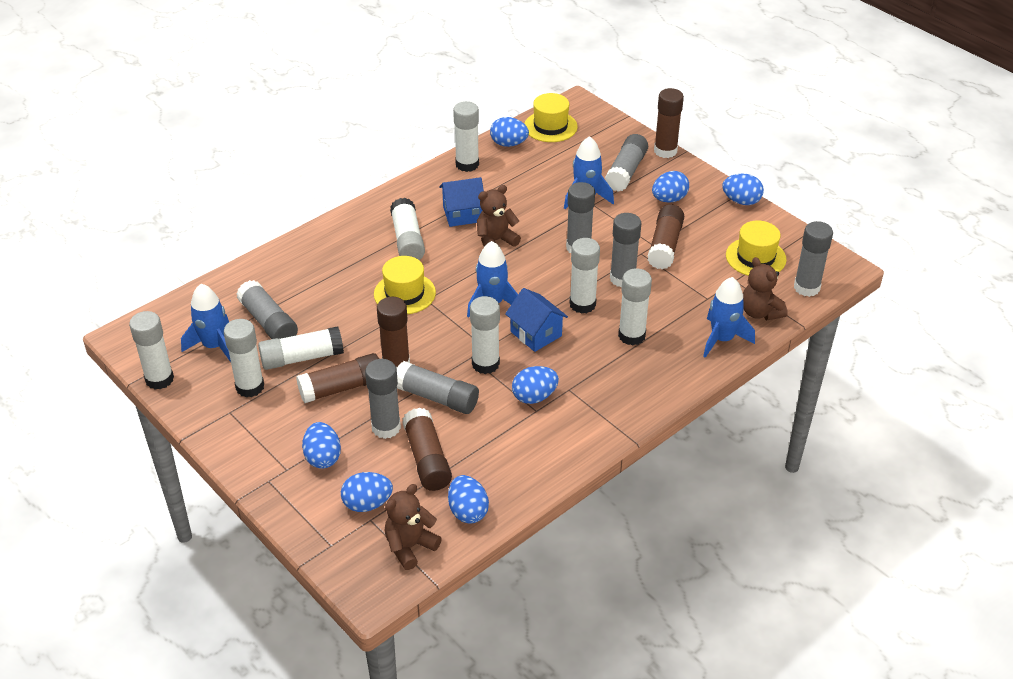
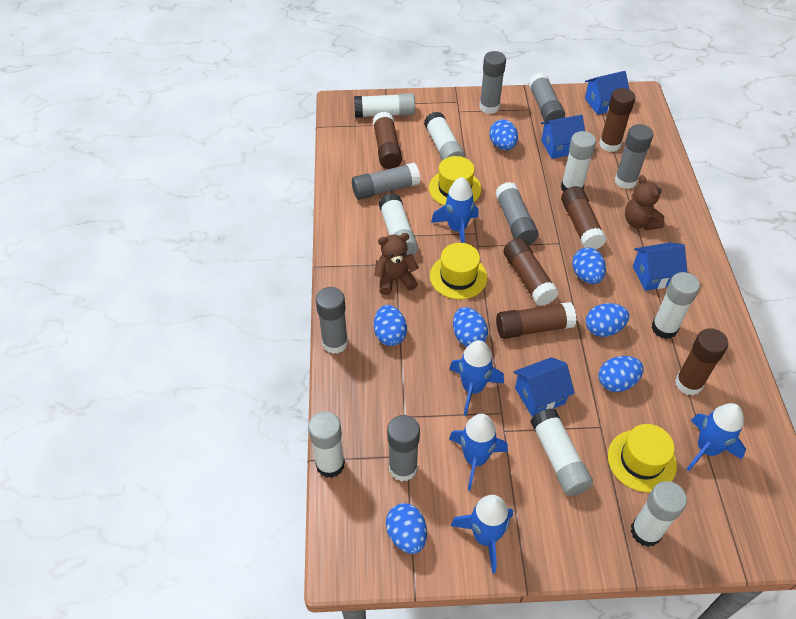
blue house: [439,177,484,227] [505,288,568,352] = 2 -> [513,357,575,417] [541,115,585,159] [585,71,629,115] [633,243,688,291] = 4
blue rocket: [181,284,231,362] [467,241,518,318] [564,136,614,209] [703,277,755,358] = 4 -> [431,177,479,243] [449,340,504,416] [449,414,508,491] [451,495,513,573] [686,403,746,472] = 5
brown glue stick: [296,353,379,403] [377,297,410,368] [402,408,452,491] [648,204,684,270] [654,88,684,158] = 5 -> [373,112,402,169] [496,302,576,339] [504,238,559,306] [561,186,606,250] [599,88,635,152] [675,328,728,395] = 6
brown teddy bear: [385,484,442,570] [477,185,521,247] [743,257,788,320] = 3 -> [374,233,419,295] [625,175,665,230] = 2

